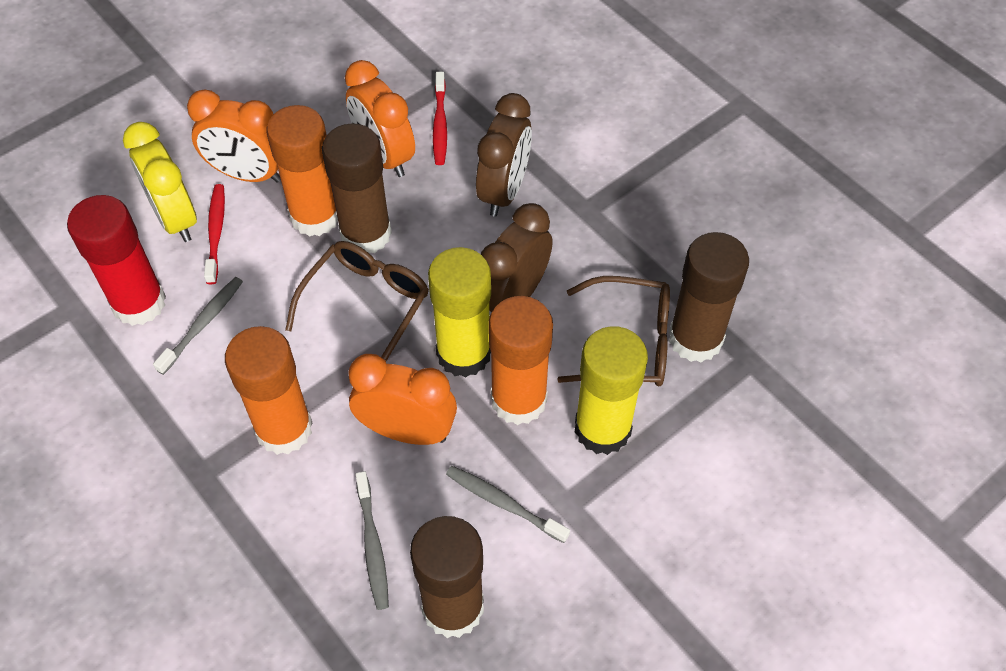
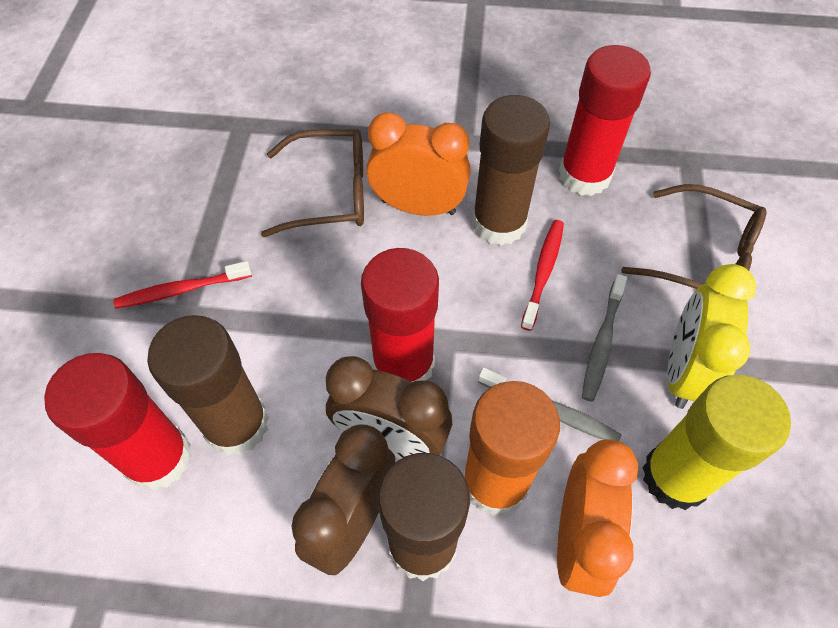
grey toothbrush: [153,277,243,375] [356,471,389,610] [446,466,570,543] = 3 -> [478,367,622,441] [582,274,627,402] = 2
orange clock: [187,89,281,183] [345,60,415,177] [348,354,457,445] = 3 -> [366,112,471,216] [557,439,638,597] = 2
orange glue stick: [225,326,313,455] [267,105,338,237] [488,296,553,425] = 3 -> [463,381,560,516] = 1
red glue stick: [67,195,166,326] = 1 -> [44,353,192,491] [361,248,439,382] [559,45,651,196] = 3
yellow glue stick: [428,247,491,378] [575,326,648,455] = 2 -> [642,375,791,510] = 1

